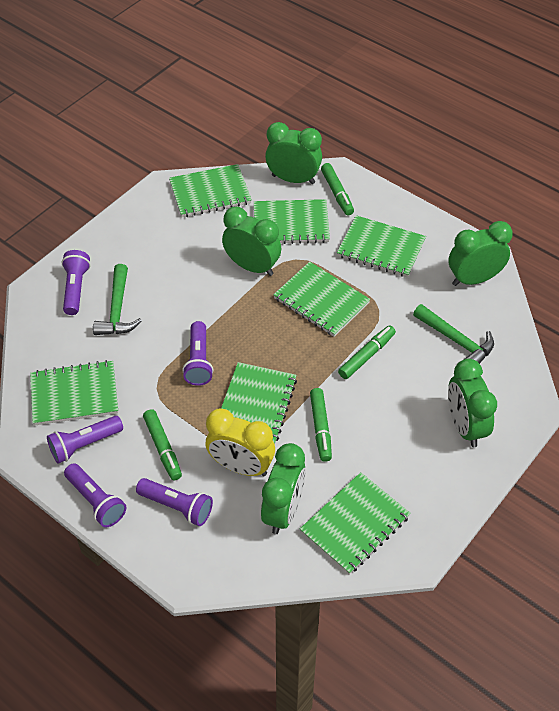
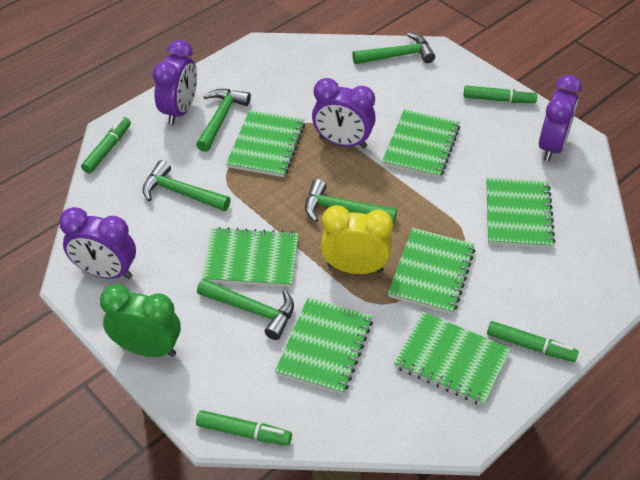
green clock: [222,207,281,276] [261,443,306,534] [265,122,322,184] [448,359,497,447] [449,221,513,286] = 5 -> [100,284,181,357] = 1
green hammer: [93,264,142,335] [413,304,494,364] = 2 -> [142,160,231,211] [196,89,251,152] [197,279,294,340] [305,179,397,224] [352,33,435,64] = 5
purple clock: none = 0 -> [59,207,136,279] [152,40,197,125] [312,78,376,148] [539,75,582,161] = 4
purple flashlight: [47,416,123,463] [61,250,91,315] [64,463,126,527] [136,478,213,526] [182,321,214,386] = 5 -> none = 0

